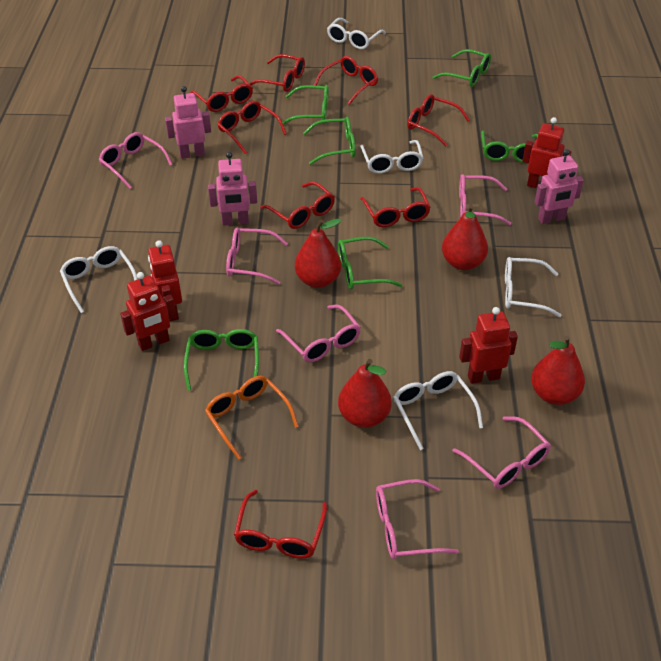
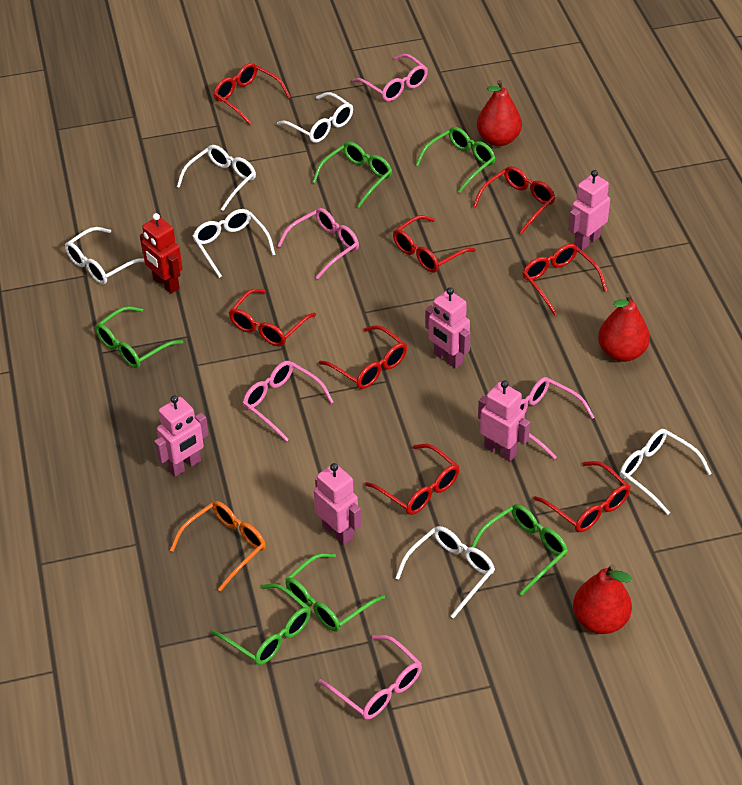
pink glasses: [99,132,173,189] [226,227,288,285] [276,305,361,363] [376,479,459,559] [452,416,551,489] [459,174,511,225] = 6 -> [243,361,334,442] [277,208,359,279] [319,635,422,720] [352,54,428,102] [520,377,595,459] = 5
pink robot: [165,86,211,159] [208,152,257,226] [535,149,584,224] = 3 -> [154,396,209,477] [314,463,361,545] [425,287,471,369] [478,380,530,461] [568,170,610,250] = 5
red pear: [295,219,342,288] [338,359,392,428] [442,205,488,270] [531,336,585,405] = 4 -> [477,80,522,146] [573,564,632,634] [598,293,650,362] = 3
red robot: [120,272,177,351] [148,240,182,322] [459,307,518,384] [522,117,572,188] = 4 -> [140,213,183,294] = 1
white glasses: [60,246,138,313] [327,18,386,49] [360,140,423,174] [393,371,483,450] [505,257,562,317] = 5 -> [65,227,145,284] [177,145,256,211] [192,209,276,278] [277,92,353,143] [395,526,495,618] [620,429,712,515] = 6

